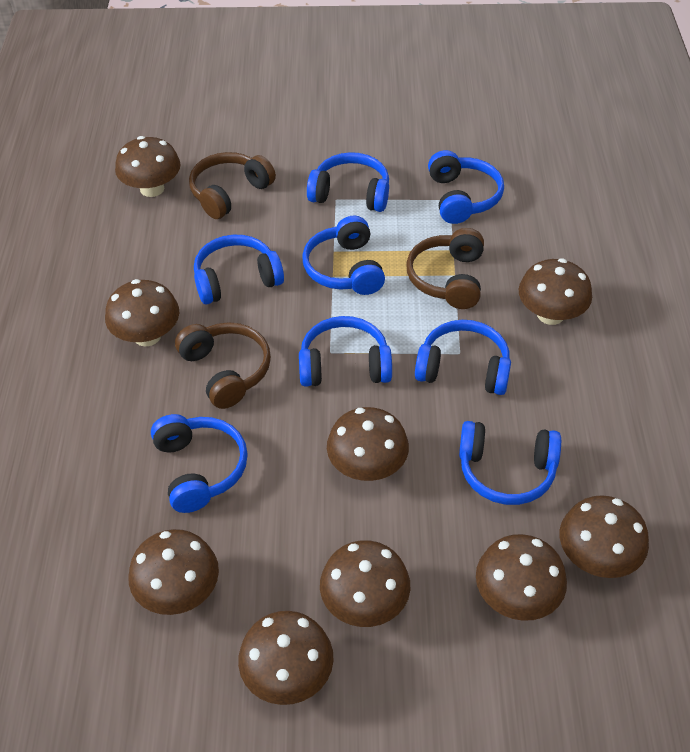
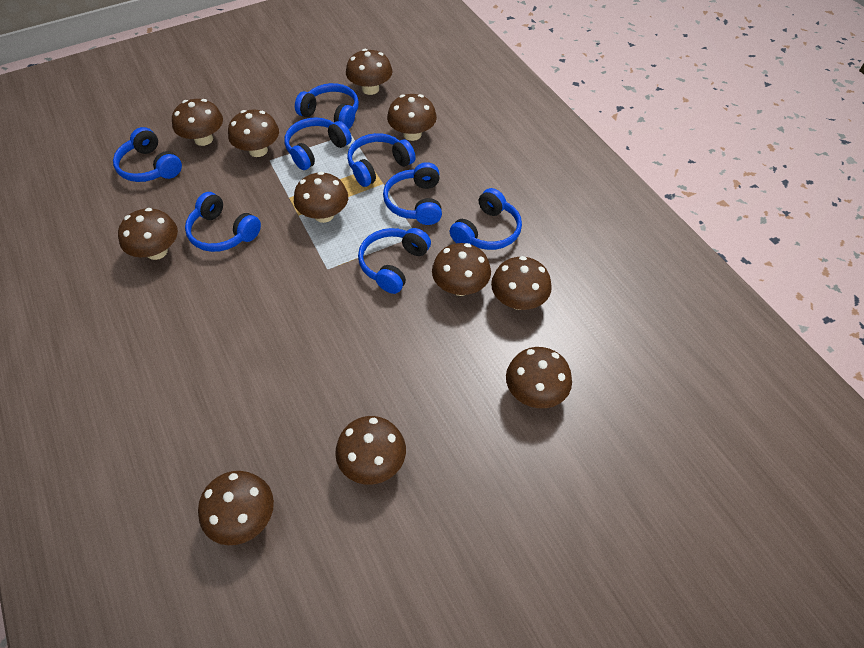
brown headphones: [175,322,271,409] [189,152,276,219] [406,228,484,309] = 3 -> none = 0
brown mushroom: [105,279,179,347] [115,136,181,197] [129,529,219,615] [238,611,334,705] [320,540,410,627] [327,407,409,481] [476,534,567,621] [519,258,592,325] [560,495,649,578] = 9 -> [118,208,178,260] [172,99,223,146] [198,471,274,545] [228,110,279,157] [294,172,348,223] [335,416,406,485] [346,49,392,95] [387,94,437,141] [432,243,491,296] [491,256,552,310] [506,347,572,408] = 11

